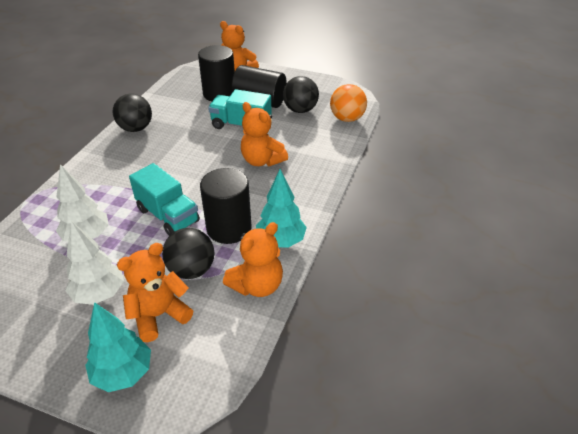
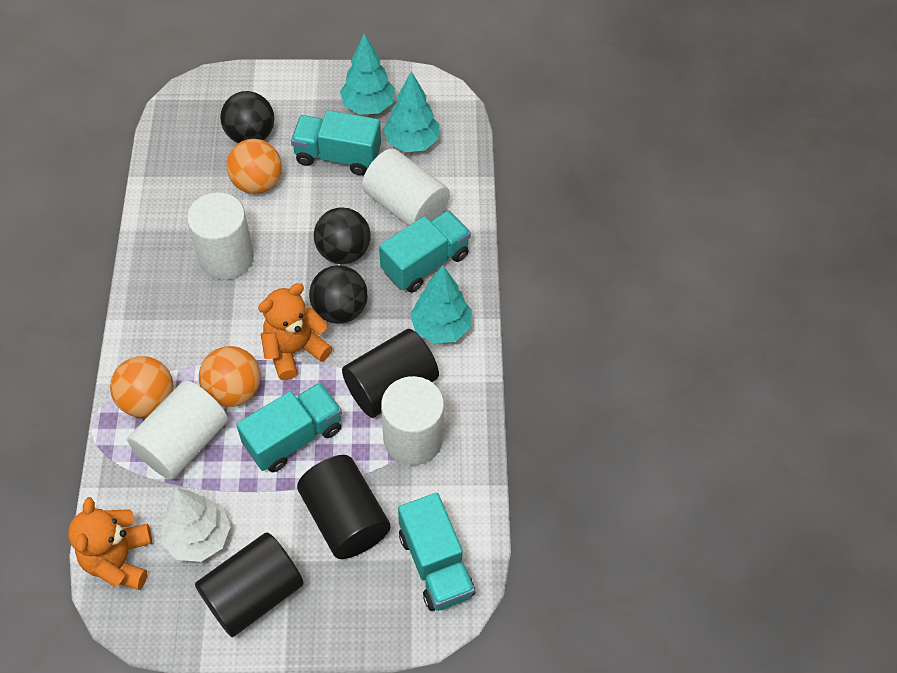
orange ball: [330,84,367,122] = 1 -> [110,356,174,417] [199,346,260,407] [227,139,282,194] = 3
orange teddy bear: [117,243,193,342] [220,21,259,70] [223,222,283,297] [241,102,288,166] = 4 -> [68,497,152,590] [258,283,333,380] = 2
turquoise tree: [85,302,151,392] [256,169,307,248] = 2 -> [340,34,395,115] [383,71,439,152] [410,265,472,343] = 3
turquoise truck: [129,163,200,236] [208,89,272,129] = 2 -> [236,382,342,472] [291,110,381,176] [379,210,471,293] [398,493,475,611] = 4
white cylinder: none = 0 -> [127,380,228,480] [187,192,254,280] [362,149,450,226] [381,376,444,465] = 4
white tree: [56,164,109,242] [65,221,124,305] = 2 -> [162,489,231,562] = 1

